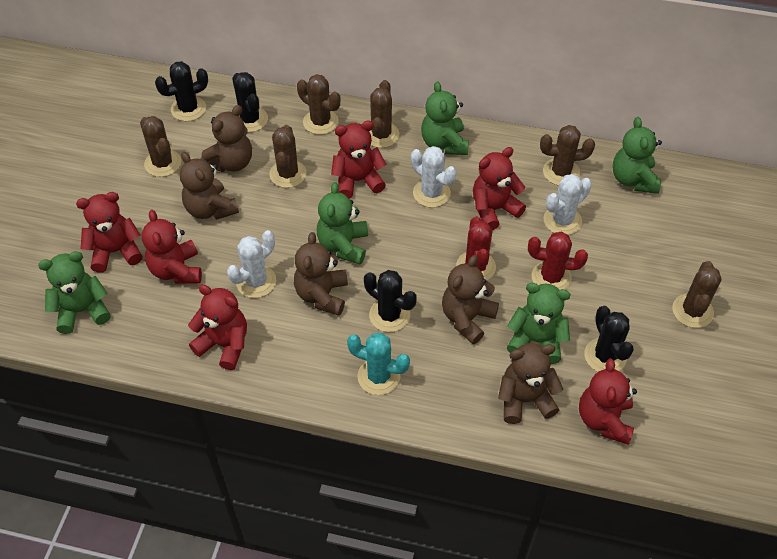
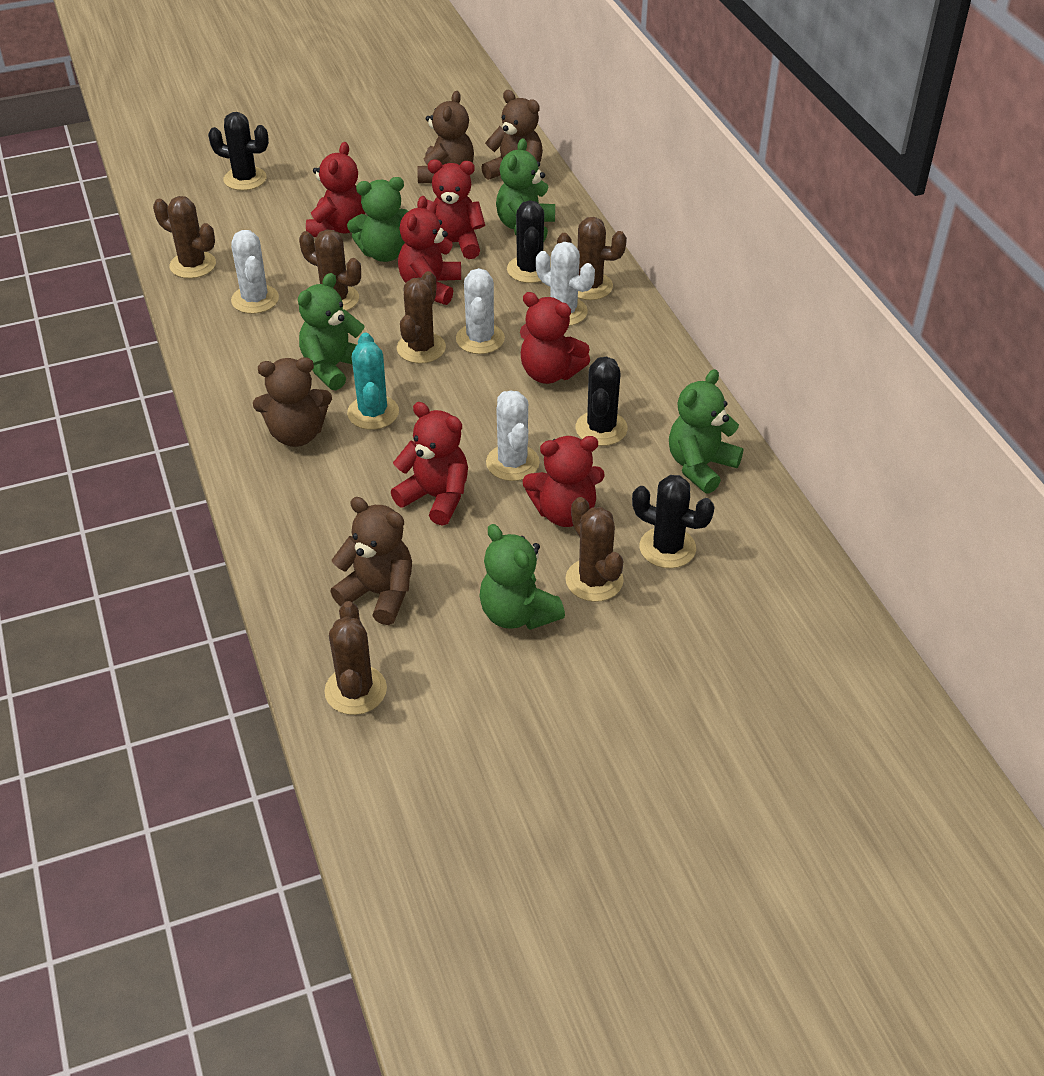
brown teddy bear: [180,152,239,220] [201,105,252,172] [294,232,348,316] [442,255,499,344] [498,343,563,424] = 5 -> [253,357,332,447] [330,497,412,625] [417,91,474,183] [481,90,543,180] = 4
red cactus: [456,217,496,281] [528,231,588,290] = 2 -> none = 0
white cactus: [227,230,276,298] [411,146,457,208] [544,174,592,235] = 3 -> [231,230,279,314] [456,268,505,354] [486,390,540,481] [536,242,595,326] = 4

